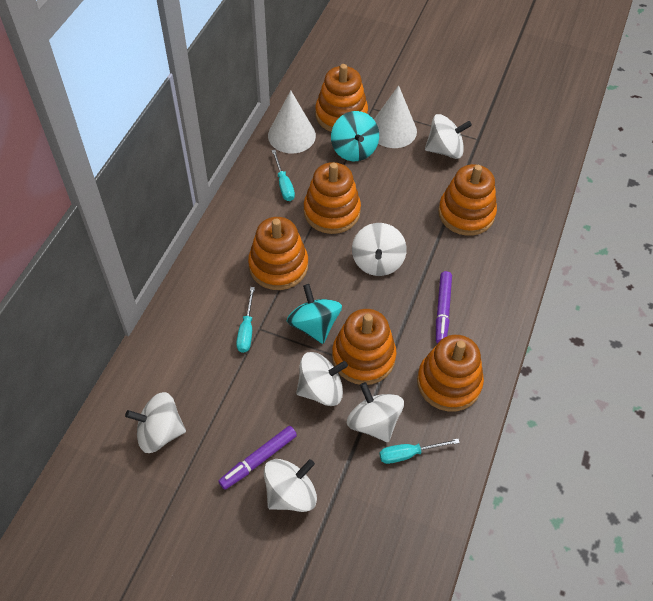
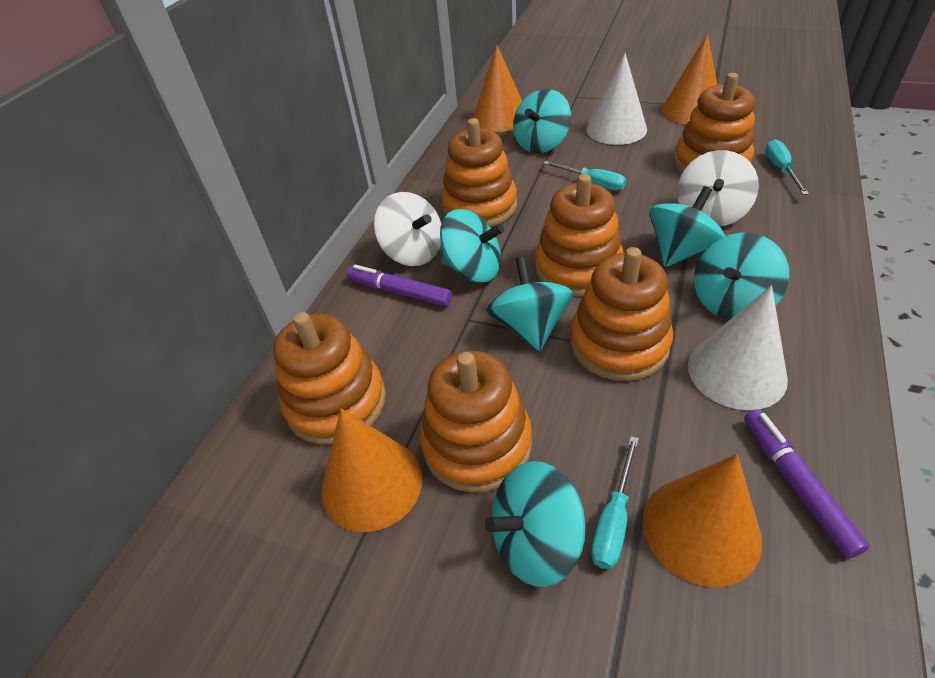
orange cone: none = 0 -> [321,408,422,532] [473,45,522,132] [643,454,762,587] [662,34,717,124] = 4
turquoise spinning top: [287,284,342,344] [331,111,379,161] = 2 -> [440,209,504,282] [485,461,585,587] [486,257,573,351] [513,89,571,153] [650,186,725,267] [694,232,789,320] = 6
white spinning top: [125,392,186,453] [264,459,317,512] [296,352,348,406] [347,382,404,442] [352,223,407,276] [425,114,472,159] = 6 -> [374,192,441,266] [677,150,759,227] = 2

